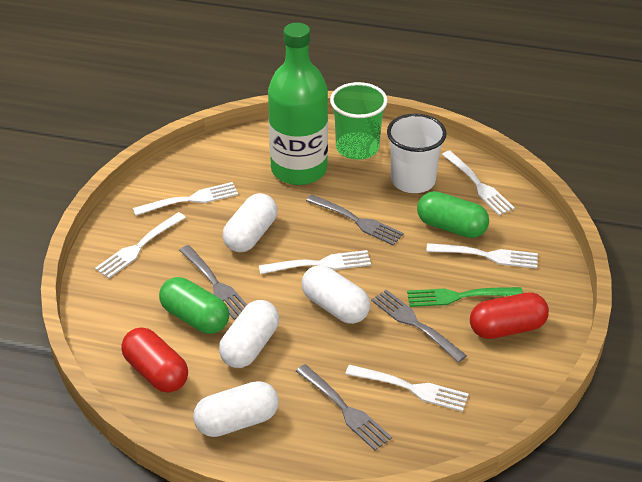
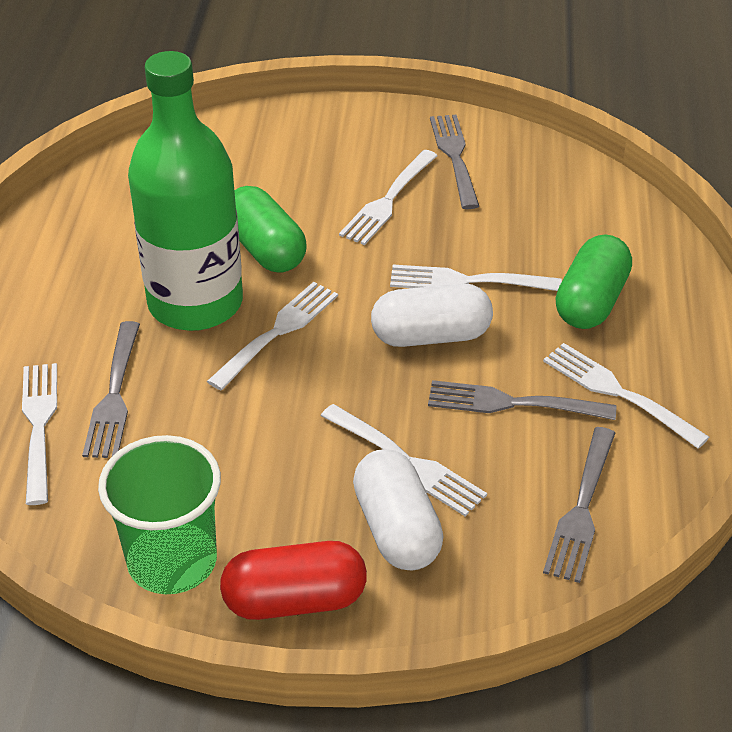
green fork: [407,287,523,307] = 1 -> none = 0
red capsule: [121,327,188,393] [470,293,549,339] = 2 -> [220,541,367,620] = 1
white capsule: [193,381,279,437] [219,300,279,368] [222,193,277,252] [302,265,370,324] = 4 -> [353,449,444,571] [371,284,493,347] = 2
white cup: [387,113,446,193] = 1 -> none = 0

